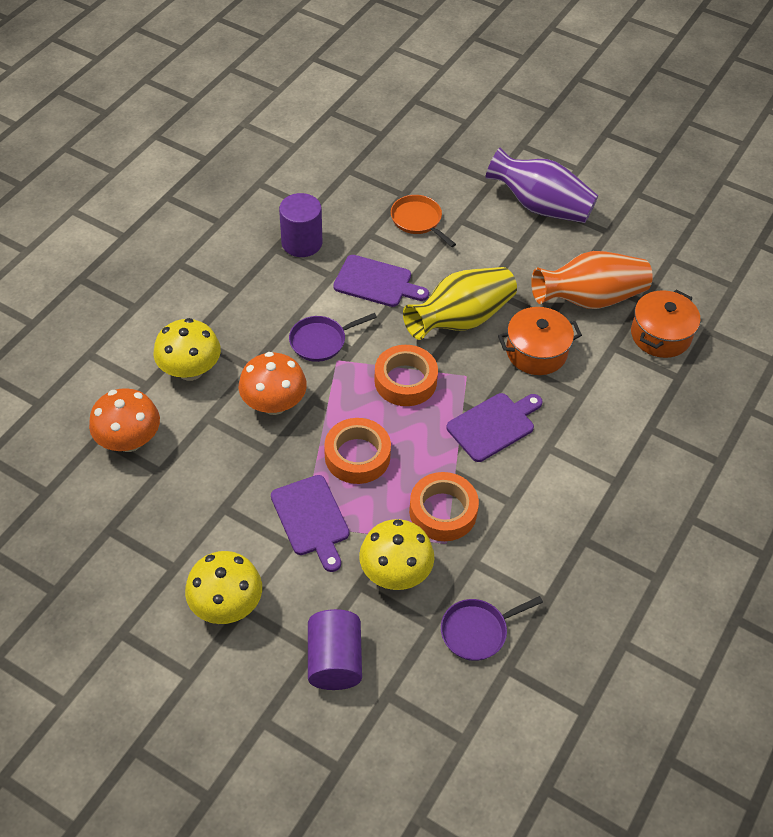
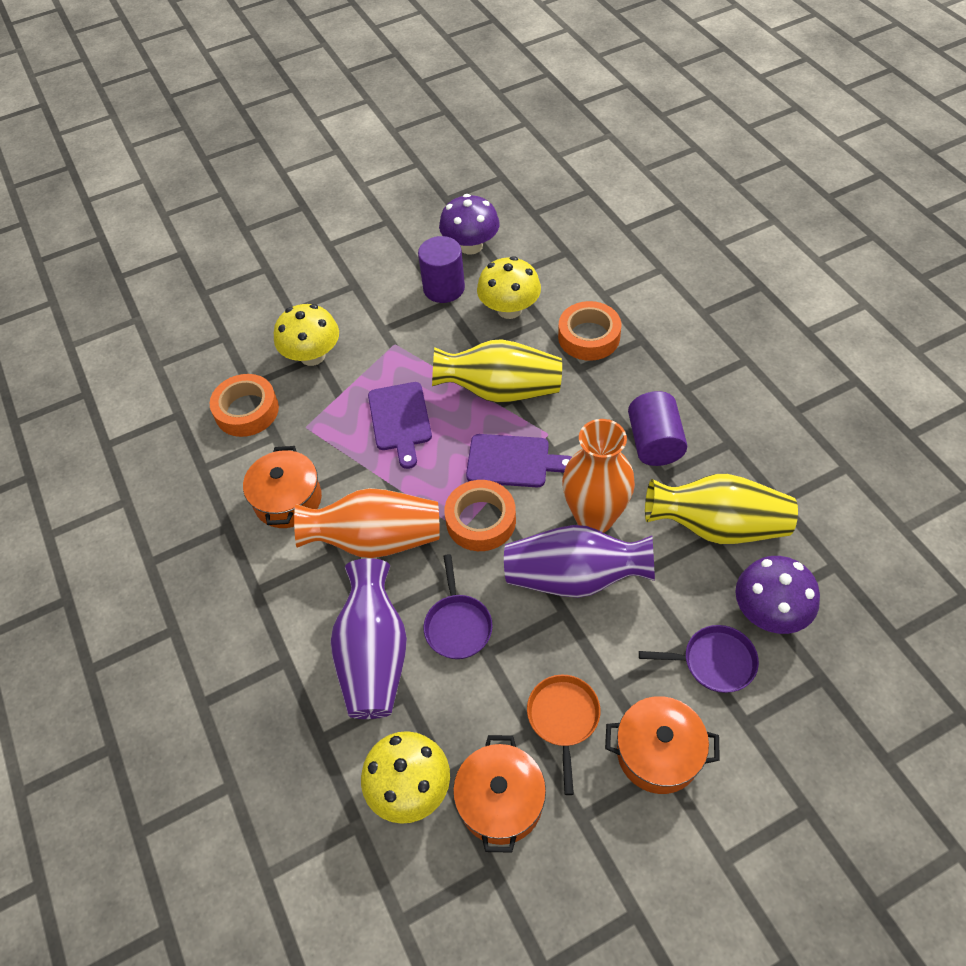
orange mushroom: [89,388,160,452] [239,352,307,415] = 2 -> none = 0
orange pot: [498,307,582,375] [631,290,700,358] = 2 -> [243,446,322,528] [453,735,546,853] [605,696,720,794] = 3
orange vase: [531,251,653,309] = 1 -> [294,488,440,558] [562,419,635,533] = 2
purple cutting board: [271,475,349,572] [333,255,429,307] [447,393,542,462] = 3 -> [368,382,432,469] [466,434,572,487] = 2
purple mushroom: none = 0 -> [439,194,500,255] [735,556,820,634] = 2
purple vase: [485,148,598,223] = 1 -> [331,558,407,719] [504,525,655,598] = 2
yellow vase: [403,267,517,340] = 1 -> [432,339,562,403] [645,474,798,544] = 2

